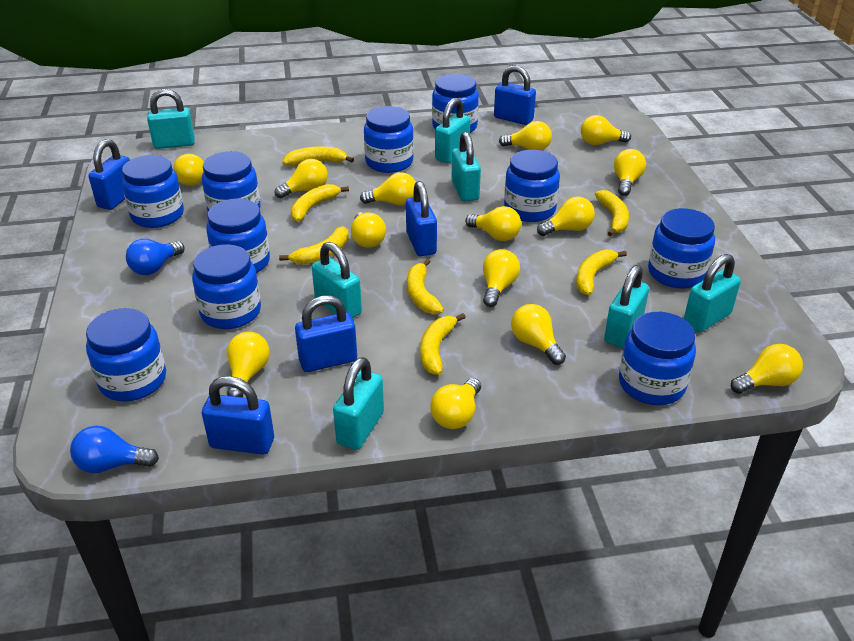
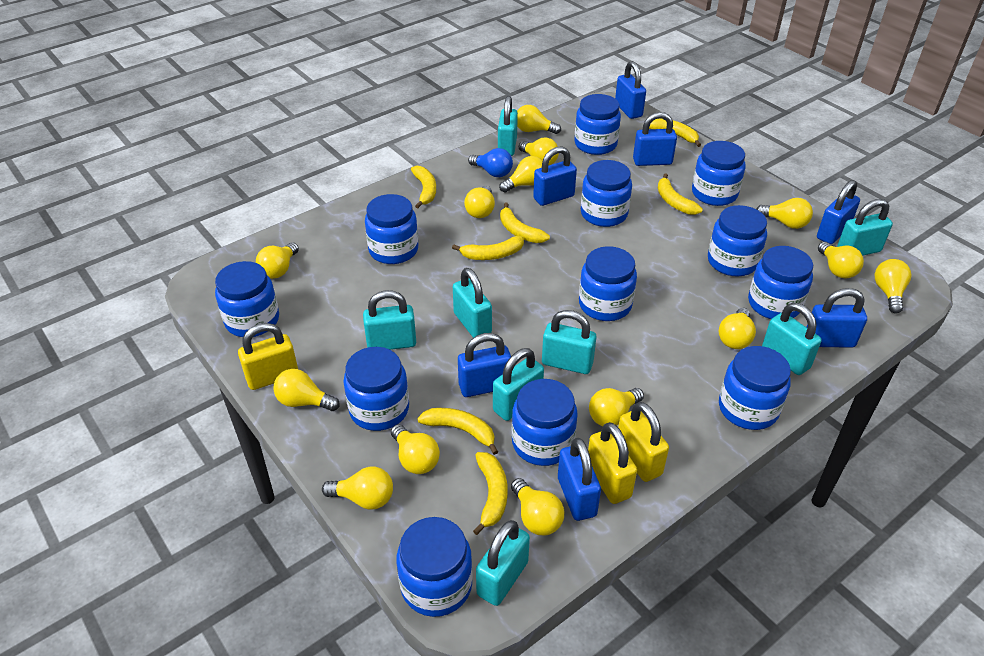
blue jar: [86,308,166,401] [122,155,184,228] [192,244,261,329] [202,151,261,212] [206,198,270,273] [364,106,414,173] [432,74,479,133] [504,150,560,222] [619,312,696,405] [648,208,715,288] = 10 -> [215,261,279,337] [343,347,409,431] [365,194,418,264] [396,517,473,617] [512,379,578,466] [574,94,621,155] [579,246,637,321] [581,160,632,227] [692,141,746,206] [708,205,767,276] [719,346,791,430] [748,246,813,319] = 12
blue light bulb: [70,426,159,473] [126,239,184,275] = 2 -> [468,148,513,177] = 1
blue padlock: [88,139,130,210] [202,376,274,455] [295,295,357,372] [406,181,437,256] [494,65,536,125] = 5 -> [458,333,511,397] [533,146,577,206] [558,438,601,521] [615,61,646,119] [633,112,677,166] [807,288,867,348] [817,180,860,244] = 7
turquoise padlock: [147,89,195,149] [312,242,362,318] [333,357,384,450] [435,98,470,163] [451,132,481,202] [604,265,649,348] [684,254,741,332] = 7 -> [363,290,416,350] [453,268,492,338] [476,520,530,606] [493,348,544,421] [498,96,518,156] [542,310,596,374] [762,303,821,375] [837,199,893,256] = 8
yellow padlock: none = 0 -> [238,323,298,390] [588,422,637,504] [618,402,669,482] = 3

